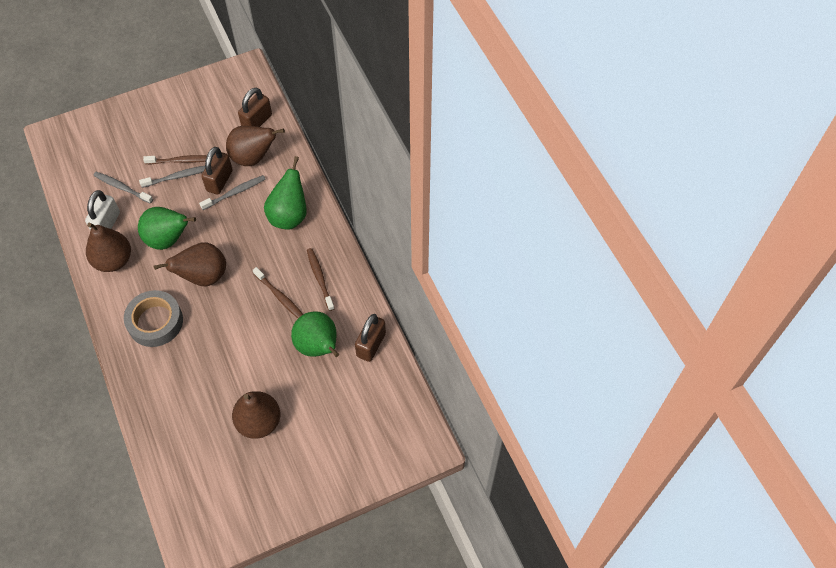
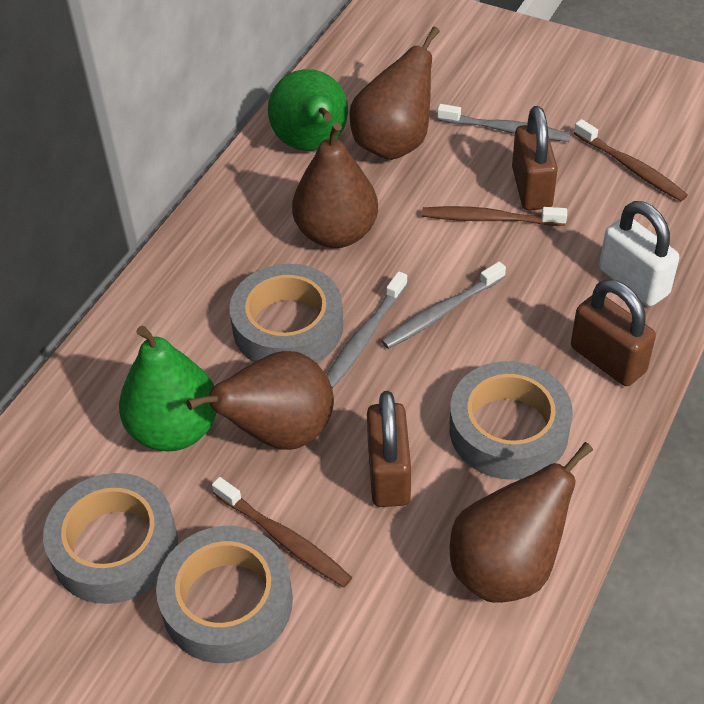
green pear: [138,207,196,250] [264,156,307,229] [291,311,339,357] = 3 -> [119,325,217,452] [268,69,348,151] = 2
grey tape: [124,290,183,347] = 1 -> [43,473,178,604] [156,526,293,663] [229,264,343,363] [449,361,573,480] = 4

